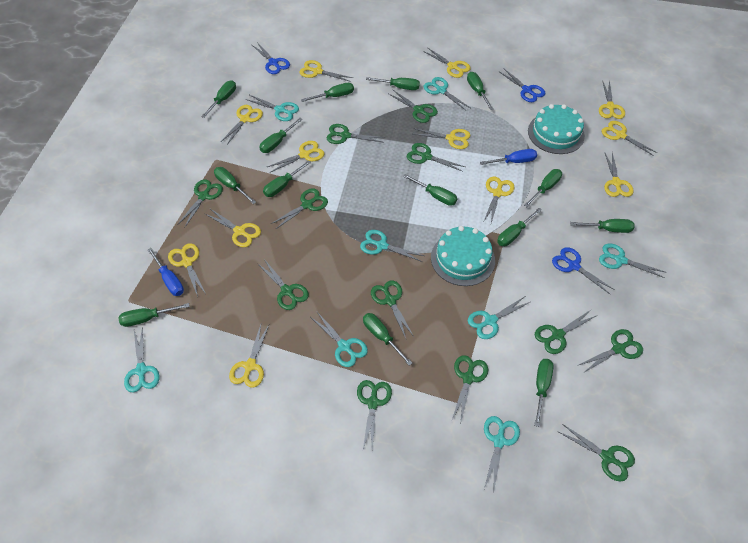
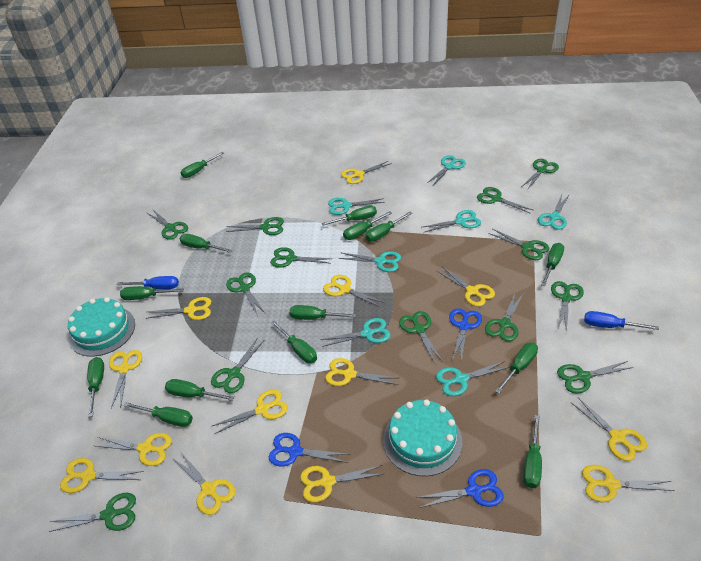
green scissors: [177,179,223,228] [257,259,309,310] [271,188,328,230] [327,124,385,144] [357,380,392,451] [371,280,414,338] [389,90,438,123] [407,143,465,172] [452,355,488,421] [535,310,596,354] [557,424,635,482] [577,329,643,373] = 12 -> [49,493,136,532] [147,209,188,240] [211,339,264,393] [226,217,284,235] [226,272,266,316] [270,247,332,268] [399,311,443,364] [477,187,533,213] [485,293,523,342] [488,229,549,260] [521,159,559,190] [551,281,584,332] [557,361,633,394] = 13
turquoise scissors: [124,326,160,393] [245,95,299,121] [312,312,368,367] [360,230,424,262] [424,77,470,110] [468,297,530,339] [484,416,520,489] [599,243,667,278] = 8 -> [320,318,391,347] [328,198,385,215] [339,251,401,272] [423,210,481,232] [427,155,466,185] [436,361,510,396] [538,195,569,230] = 7
yellow scissors: [168,243,206,297] [205,209,261,247] [221,105,263,145] [229,323,270,388] [267,141,324,172] [300,60,353,82] [413,128,471,149] [423,47,471,78] [484,177,515,223] [599,80,625,119] [602,121,658,156] [604,153,634,197] = 12 -> [60,458,144,493] [96,433,172,466] [109,350,142,408] [145,297,211,320] [172,453,235,515] [212,390,288,434] [300,465,383,503] [323,275,385,307] [325,358,398,386] [341,161,392,184] [437,267,495,307] [571,398,647,461] [582,465,675,502] = 13

